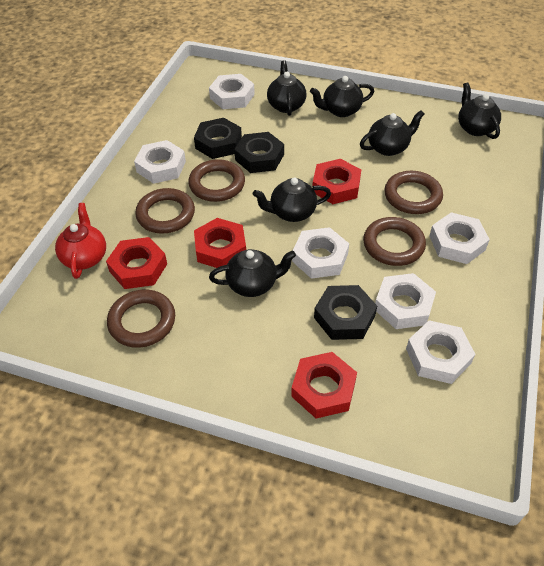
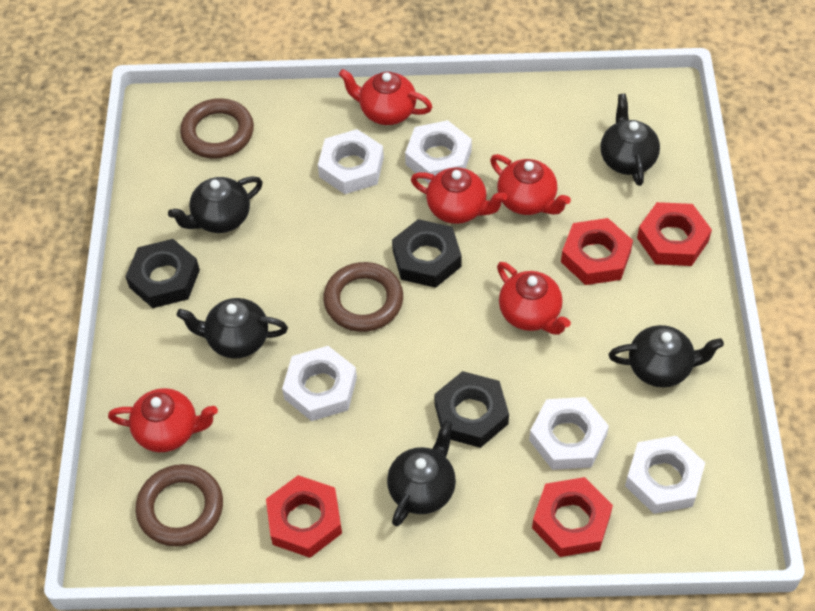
black teapot: [209,249,296,297] [253,177,331,222] [267,60,306,116] [310,76,374,117] [360,110,424,156] [458,82,501,139] = 6 -> [168,176,263,233] [177,298,288,358] [387,420,456,526] [600,94,660,186] [609,325,724,388] = 5
brown ring: [107,290,175,348] [135,188,195,234] [188,159,245,202] [363,217,426,266] [385,171,443,214] = 5 -> [136,464,223,547] [180,98,254,159] [323,262,403,332] = 3
red teapot: [55,203,106,279] = 1 -> [108,388,218,452] [339,69,432,125] [411,167,507,224] [490,154,571,215] [497,262,571,335] = 5
white nut: [134,140,186,184] [209,74,255,109] [292,227,349,279] [375,273,436,329] [406,320,475,384] [429,212,490,264] = 6 -> [282,346,357,421] [318,129,384,194] [405,120,472,183] [529,397,609,470] [625,436,705,514] = 5

